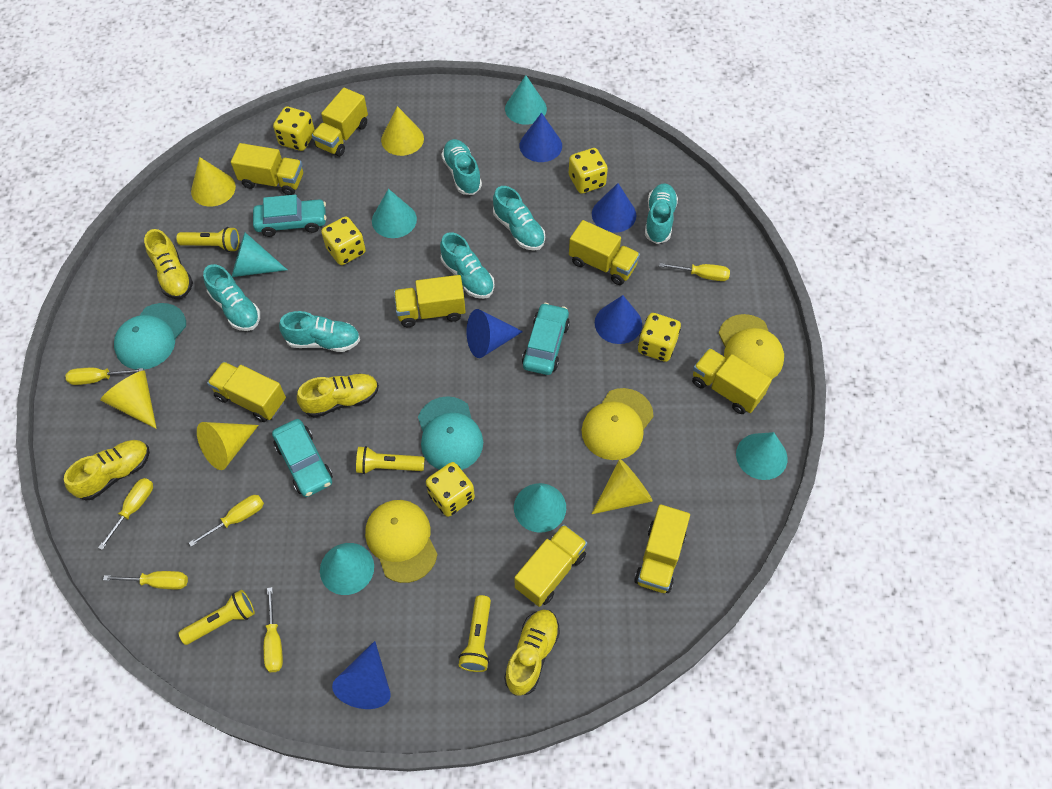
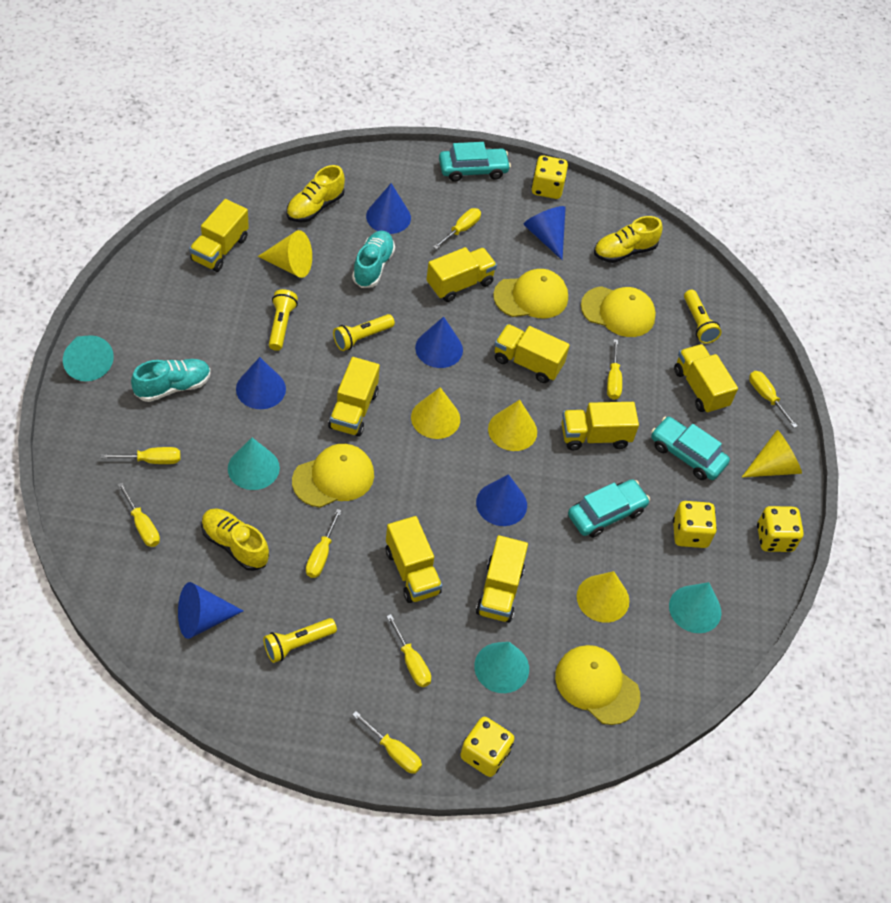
blue cone: [332,641,391,709] [467,309,523,358] [520,113,562,162] [592,183,636,233] [595,295,642,344] = 5 -> [178,582,243,639] [236,357,286,409] [366,183,411,234] [415,317,463,368] [476,474,527,526] [523,206,566,260] = 6
turquoise cap: [114,303,186,370] [418,396,483,470] = 2 -> none = 0
turquoise cone: [232,232,287,277] [320,543,374,595] [372,189,417,238] [505,75,547,125] [514,483,566,533] [736,432,788,480] = 6 -> [63,335,114,381] [228,438,280,490] [474,642,529,693] [669,582,721,633] = 4
turquoise shoe: [203,264,260,331] [279,311,360,352] [440,232,495,299] [441,139,482,195] [493,186,545,251] [645,183,678,244] = 6 -> [131,359,211,402] [352,231,395,288] = 2
yellow cap: [365,500,438,583] [582,388,654,460] [719,314,784,379] = 3 -> [292,444,374,508] [493,269,568,318] [555,645,640,725] [581,286,656,337] = 4
yellow dice: [273,107,315,151] [321,216,366,265] [426,462,475,517] [569,148,608,194] [638,313,681,362] = 5 -> [460,717,514,777] [531,155,568,199] [673,501,717,548] [757,506,804,552] = 4
yellow screwdriver: [65,368,143,385] [98,478,153,550] [103,571,188,589] [189,495,264,547] [264,587,283,672] [659,263,730,281] = 6 -> [100,447,181,464] [117,483,160,547] [306,509,342,578] [352,711,422,774] [386,614,431,687] [433,208,481,249] [607,339,622,400] [749,371,797,428] = 8
yellow shoe: [64,440,150,500] [144,229,193,299] [297,373,379,418] [504,610,560,696] = 4 -> [201,508,269,571] [286,165,345,223] [594,216,663,263] = 3

